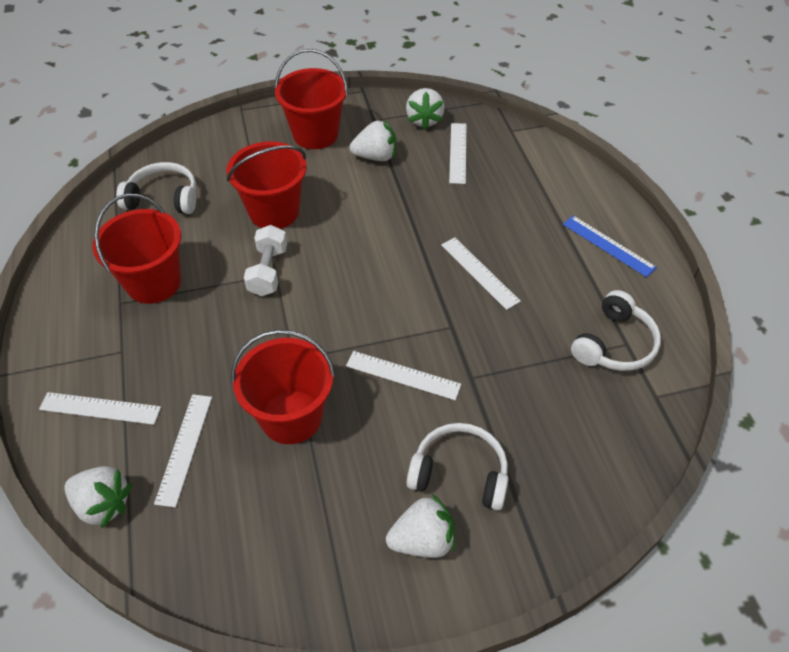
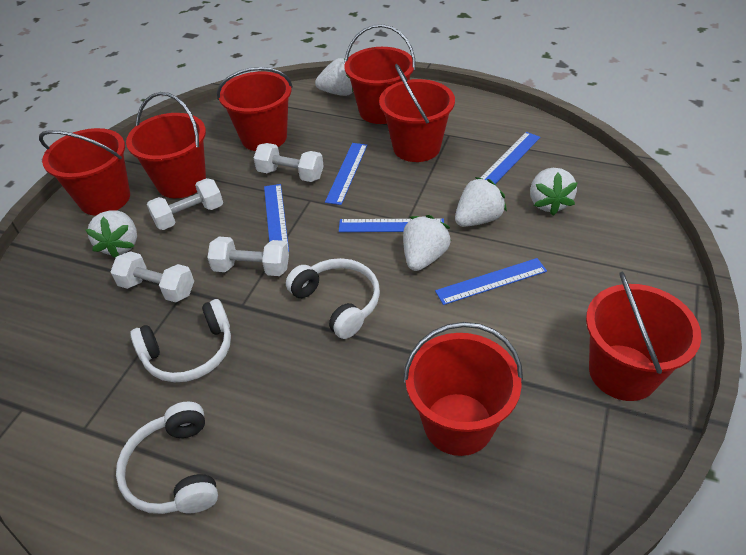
blue ruler: [563,215,657,277] = 1 -> [264,184,289,252] [325,143,367,205] [339,218,444,232] [435,258,547,305] [481,132,540,184] = 5
red bucket: [92,194,181,304] [227,141,307,229] [231,330,335,444] [275,49,348,149] = 4 -> [39,128,130,216] [126,92,206,198] [217,67,293,151] [344,24,416,124] [379,64,455,162] [403,322,523,456] [586,272,701,401] = 7
white dumbbell: [244,225,287,296] = 1 -> [111,251,194,302] [147,178,223,230] [207,237,289,276] [254,143,324,182] = 4
white ruler: [39,392,161,425] [154,394,212,507] [346,351,462,400] [441,237,521,310] [449,123,467,184] = 5 -> none = 0
white strawberry: [64,466,132,528] [350,120,396,161] [386,494,455,558] [406,88,445,130] = 4 -> [86,210,137,258] [315,58,353,96] [403,215,451,271] [455,177,507,227] [530,168,578,215] = 5

